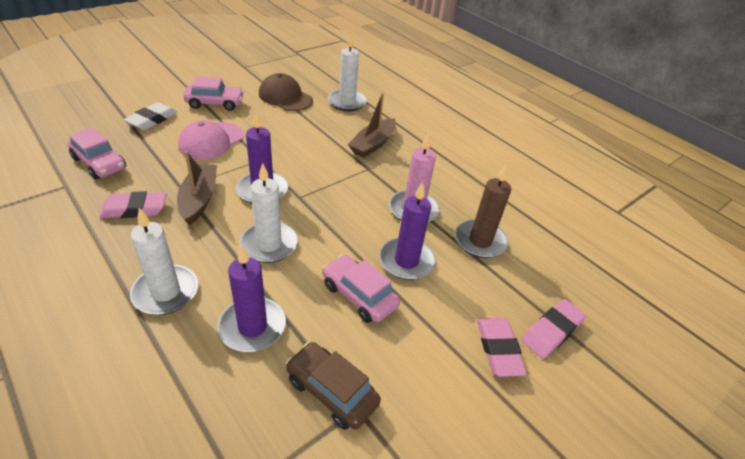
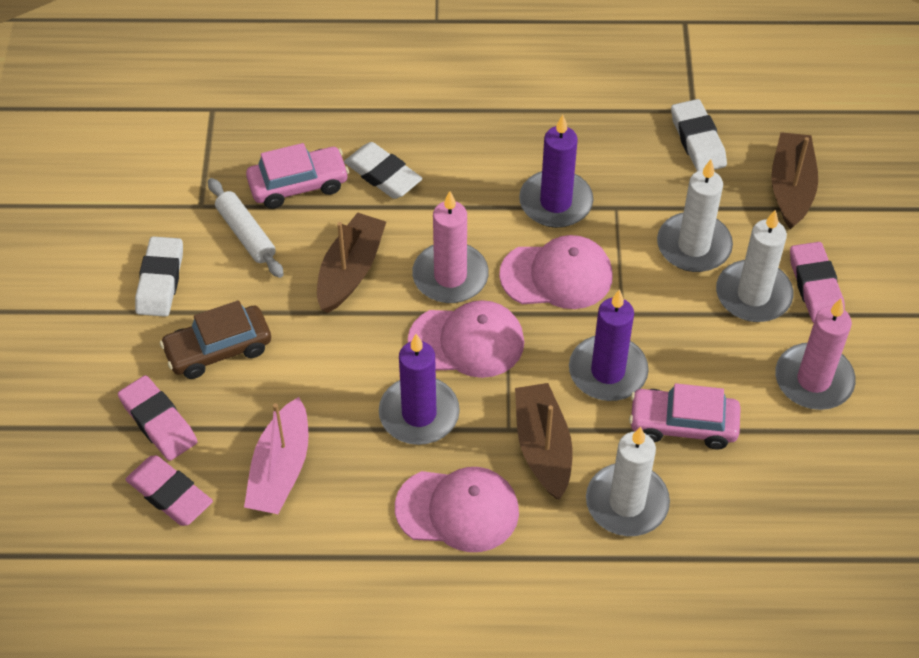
brown boat: [177,151,217,225] [348,93,396,158] = 2 -> [317,212,386,313] [515,383,573,499] [771,132,818,230] = 3
brown candle: [455,164,511,258] = 1 -> none = 0
brown cap: [259,73,313,111] = 1 -> none = 0
pink boat: none = 0 -> [244,397,308,514] = 1
pink candle: [389,133,440,222] = 1 -> [412,191,489,303] [775,299,856,410] = 2
pink cap: [178,120,244,160] = 1 -> [395,467,519,552] [408,300,524,378] [499,235,613,309] = 3
pink car: [68,127,126,179] [184,77,244,111] [323,255,400,323] = 3 -> [246,143,349,209] [629,383,741,449] = 2
white eraser: [124,102,177,130] = 1 -> [135,236,183,317] [344,142,422,199] [671,99,727,171] = 3
white rolling pin: none = 0 -> [208,178,284,278] = 1

